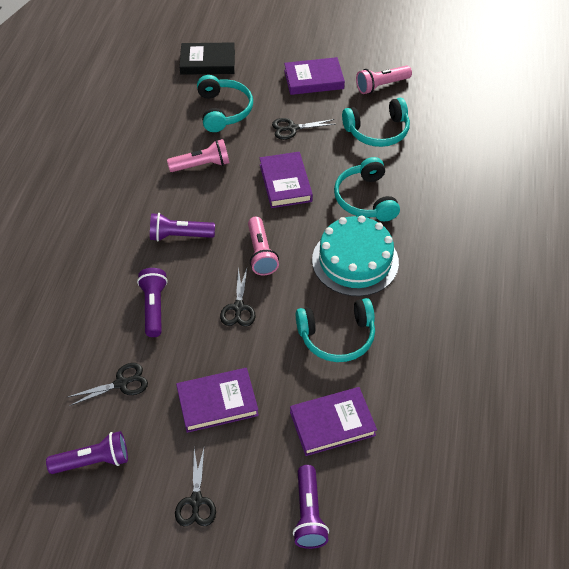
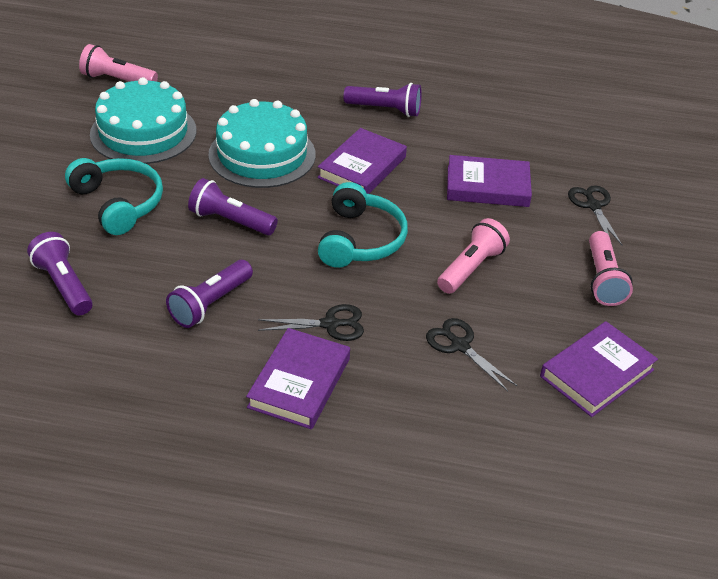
black book: [179,42,235,75] = 1 -> none = 0
black scissors: [68,363,148,406] [175,448,216,526] [220,266,256,327] [272,118,336,140] = 4 -> [258,304,364,341] [426,318,517,391] [568,185,622,245] = 3
turquoise cake: [312,215,399,296] = 1 -> [90,77,196,164] [208,99,316,188] = 2
turquoise headphones: [197,75,253,132] [296,298,375,362] [334,157,400,221] [342,98,410,147] = 4 -> [65,158,163,235] [318,182,408,268] = 2

